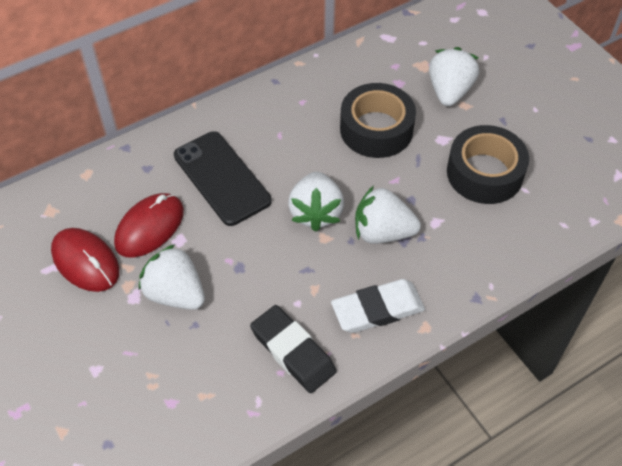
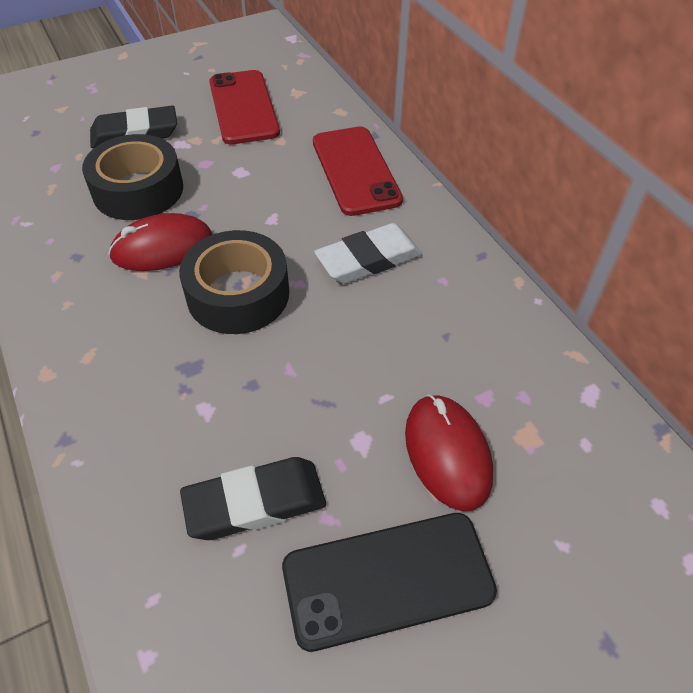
black eraser: [250,305,337,393] = 1 -> [90,106,177,148] [180,457,326,540] = 2
red phone: none = 0 -> [209,70,280,145] [313,126,403,216] = 2
white strawberry: [139,244,205,310] [288,172,344,232] [355,186,421,244] [429,47,479,106] = 4 -> none = 0

